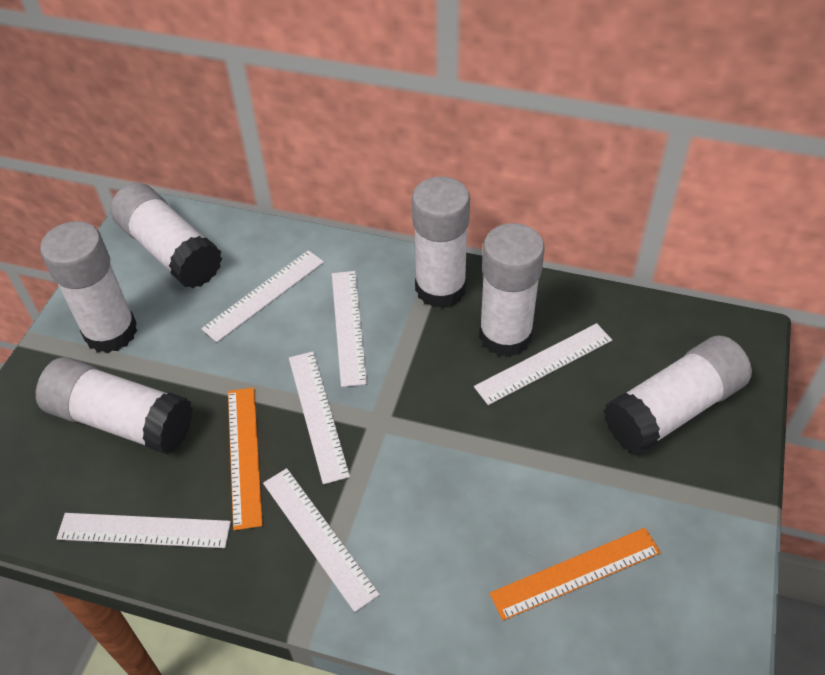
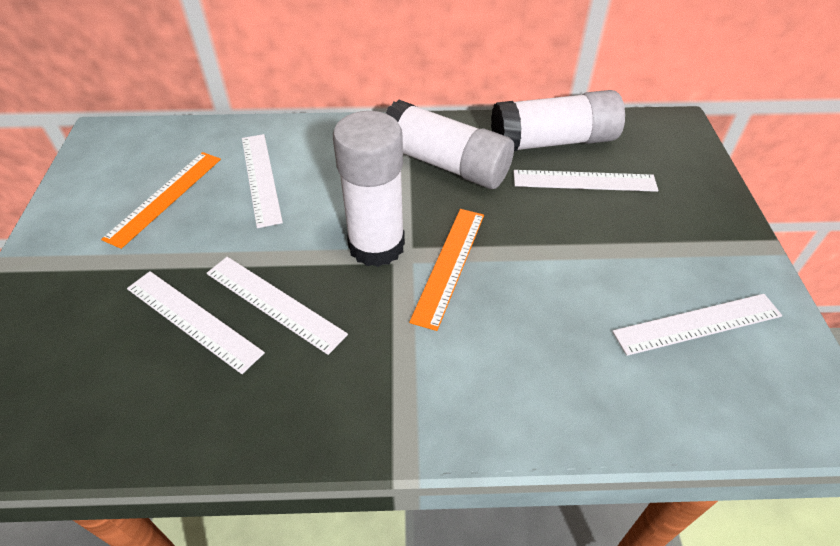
white glue stick: [36,357,193,454] [40,221,137,353] [110,183,222,289] [412,176,470,308] [479,223,545,357] [603,336,752,455] = 6 -> [333,111,405,267] [386,100,514,189] [491,90,625,151] = 3
white ruler: [56,513,231,548] [201,250,324,342] [263,468,380,612] [289,351,350,484] [332,271,367,387] [474,323,612,405] = 6 -> [127,271,265,374] [207,257,348,355] [242,134,283,228] [513,170,658,192] [612,294,782,356] = 5

